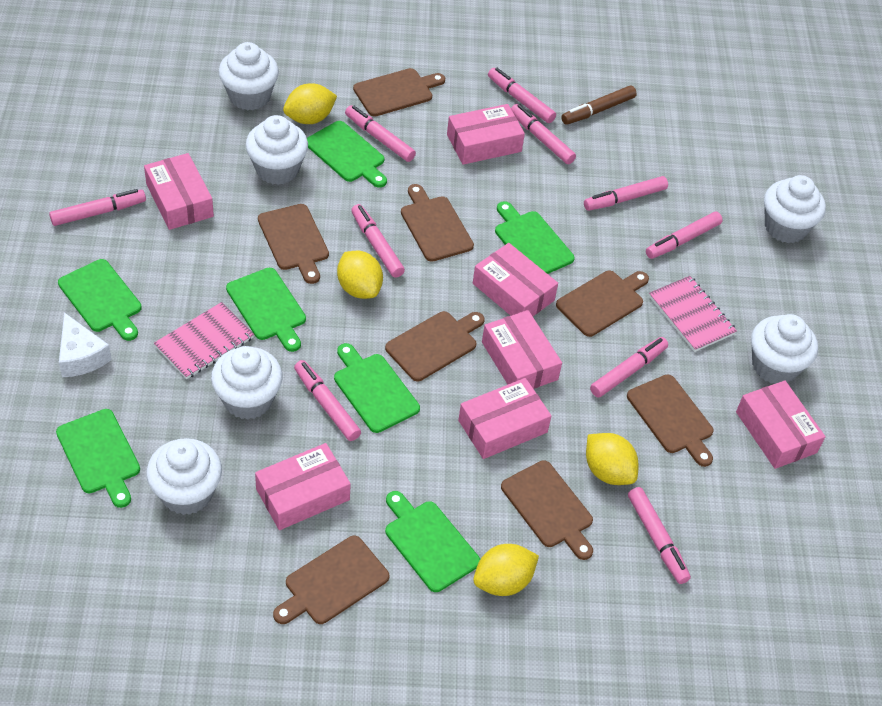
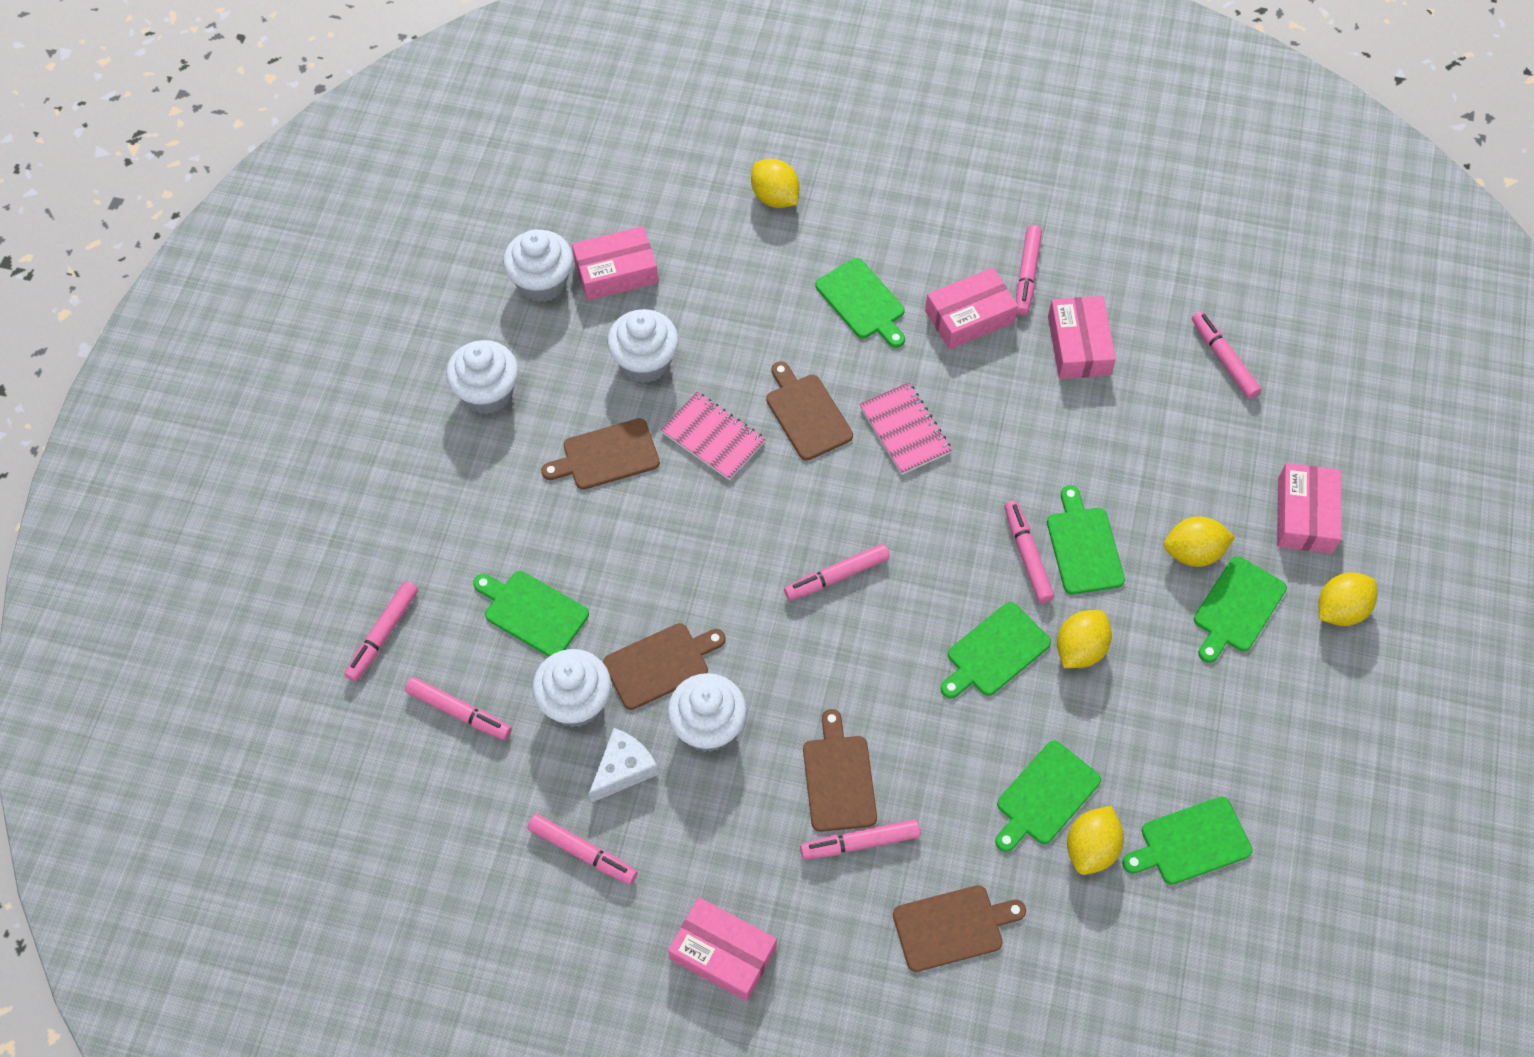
brown cutting board: [258,204,329,284] [273,536,389,624] [353,68,445,117] [385,311,485,381] [401,184,474,262] [501,460,593,560] [556,271,649,337] [627,374,714,467] = 8 -> [541,418,660,490] [603,623,726,710] [766,361,853,461] [803,709,877,832] [893,885,1026,972] = 5
brown marker: [561,86,637,125] = 1 -> none = 0
pink box: [144,153,214,230] [255,443,351,530] [447,104,525,165] [458,378,551,459] [473,243,558,316] [482,310,562,389] [736,380,826,469] = 7 -> [572,226,658,301] [668,897,777,1001] [925,267,1018,349] [1048,296,1116,379] [1277,463,1341,554] = 5
pink marker: [49,189,146,226] [294,360,361,441] [345,105,416,162] [351,204,405,278] [488,68,556,123] [511,104,576,164] [584,176,668,211] [590,337,668,398] [628,487,691,584] [646,211,723,259] = 10 -> [344,581,418,682] [405,677,512,740] [527,814,637,885] [784,544,890,601] [800,819,921,859] [1004,501,1054,603] [1016,225,1042,315] [1192,311,1261,399] = 8
white cupcake: [146,438,222,515] [211,346,283,420] [219,42,279,110] [246,115,308,185] [751,314,818,384] [764,175,826,243] = 6 -> [446,340,519,414] [503,230,573,302] [532,649,611,727] [607,309,679,383] [667,673,747,752] = 5
yellow lemon: [283,83,337,124] [337,251,383,299] [473,544,539,596] [586,433,638,485] = 4 -> [751,159,800,208] [1057,610,1112,668] [1067,806,1124,875] [1164,516,1235,567] [1318,572,1377,626] = 5

